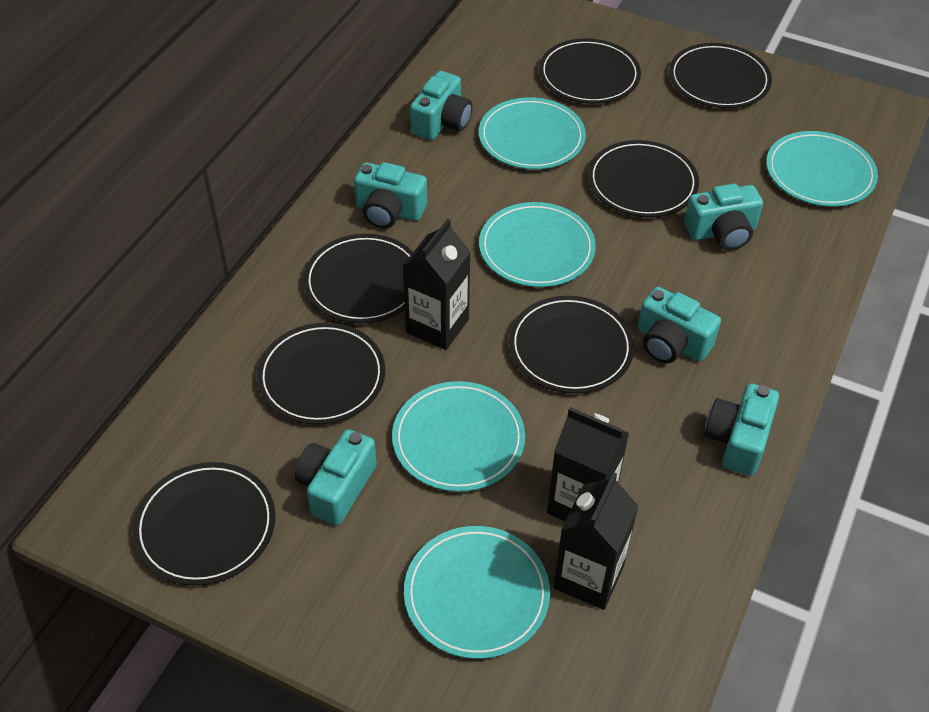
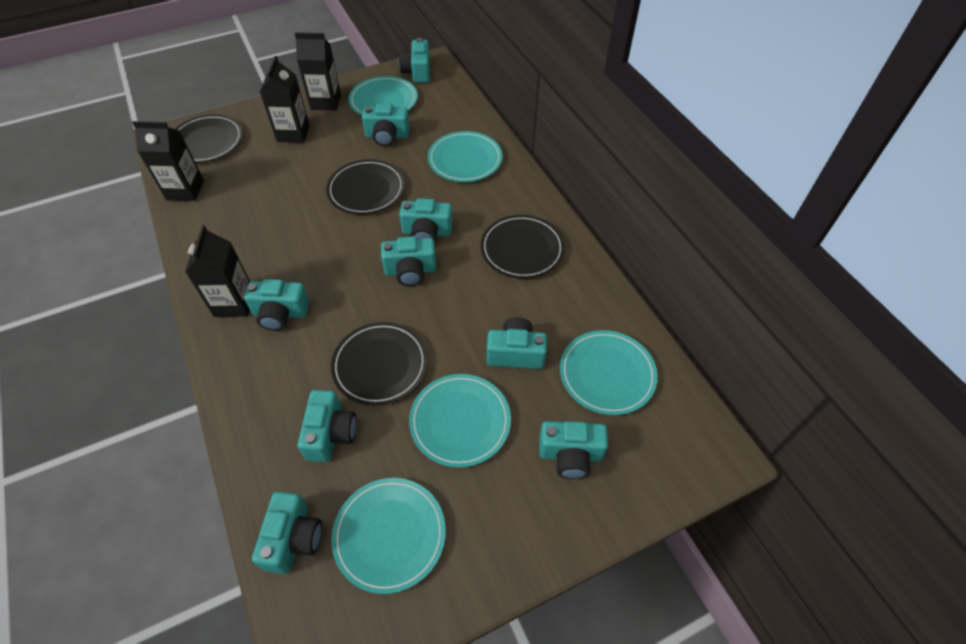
black carton: [403,218,471,350] [547,407,629,521] [553,472,638,610] = 3 -> [132,121,204,201] [185,225,250,317] [260,56,310,143] [295,32,341,111] = 4
black plate: [133,462,275,586] [257,323,385,425] [303,234,413,323] [509,296,634,394] [539,39,641,104] [588,140,699,217] [669,43,772,108] = 7 -> [175,114,243,163] [326,159,405,215] [331,322,428,406] [481,215,565,279] = 4
turquoise camera: [295,429,377,525] [354,162,427,229] [410,71,472,140] [638,287,721,363] [684,184,763,251] [704,383,779,476] = 6 -> [244,279,309,331] [252,491,322,574] [298,390,357,462] [362,103,410,146] [381,236,437,286] [399,38,430,83] [399,198,453,243] [487,317,547,369] [539,421,608,479] = 9

